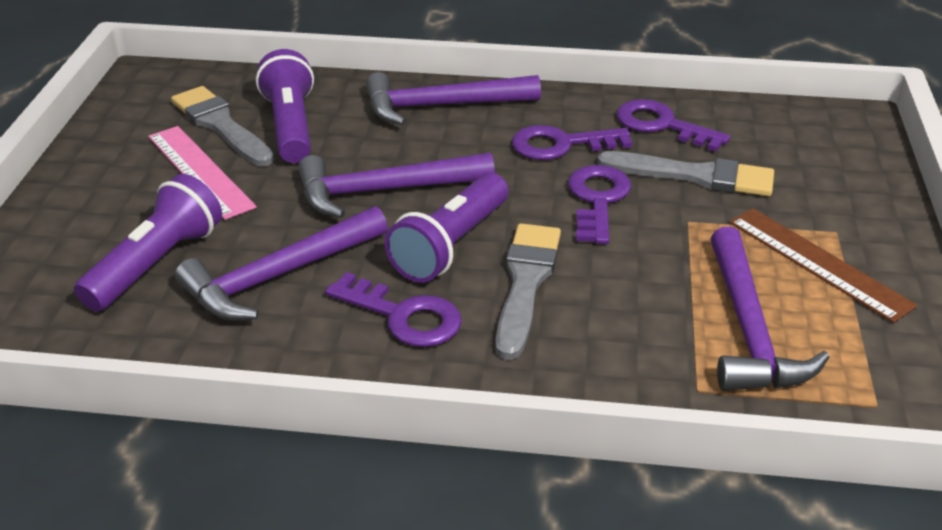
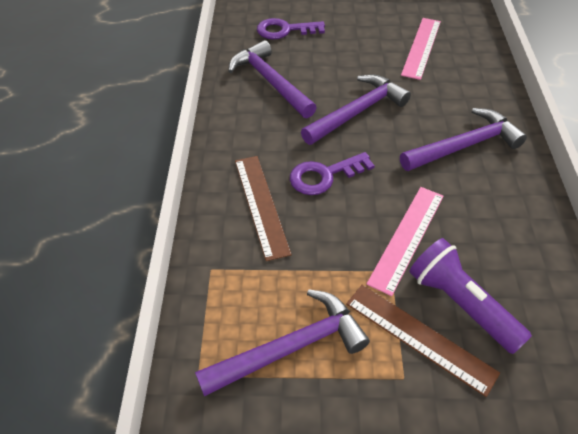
brown ruler: [729,208,917,323] = 1 -> [235,156,292,261] [346,285,500,397] = 2
grey brush: [171,86,274,166] [495,223,561,360] [597,151,774,196] = 3 -> none = 0
pink ruler: [148,126,257,220] = 1 -> [367,187,444,296] [401,18,441,80] = 2
purple flashlight: [74,174,222,312] [256,49,314,163] [385,173,508,283] = 3 -> [409,238,532,354] = 1
purple key: [325,272,462,347] [512,125,632,160] [568,165,631,244] [616,99,730,152] = 4 -> [257,18,325,39] [290,152,375,195] = 2

